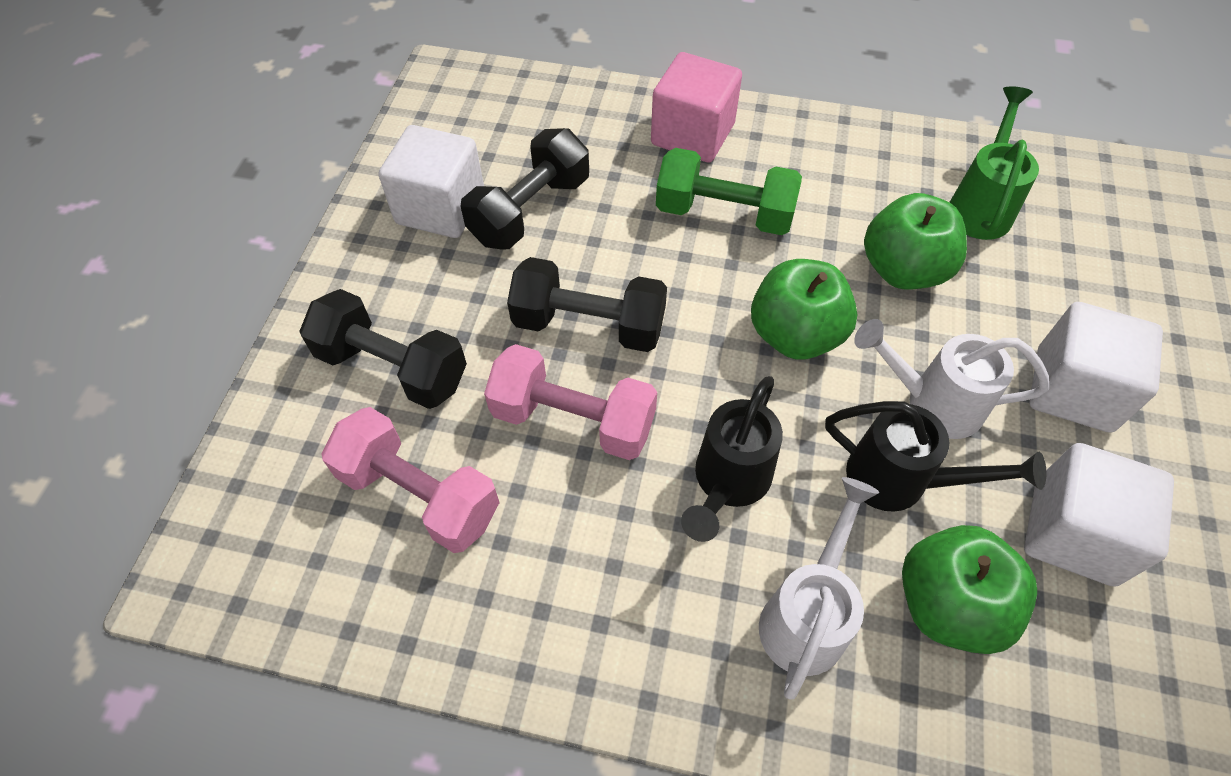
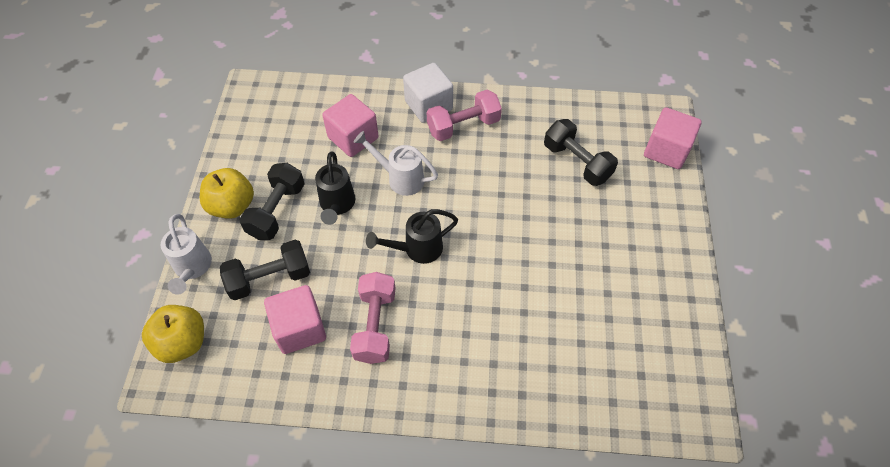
green apple: [751,259,858,360] [864,193,967,289] [902,525,1037,654] = 3 -> none = 0
green dumbbell: [656,148,802,235] = 1 -> none = 0
green watering can: [949,86,1039,240] = 1 -> none = 0
pink cube: [651,52,742,162] = 1 -> [264,285,326,354] [322,94,379,157] [644,107,701,169] = 3
white cube: [379,125,484,238] [1024,443,1174,587] [1029,302,1163,433] = 3 -> [403,63,453,123] = 1
yellow apple: none = 0 -> [142,305,204,363] [200,168,254,219] = 2

